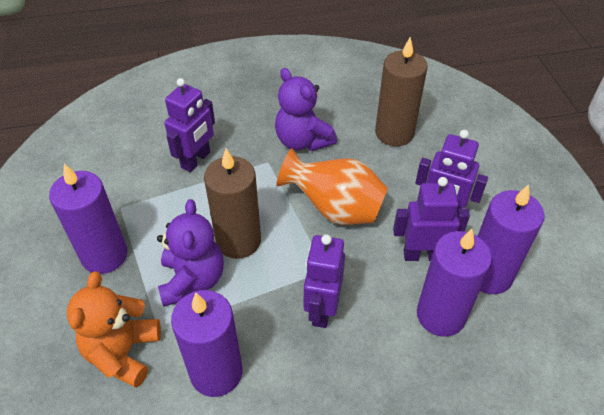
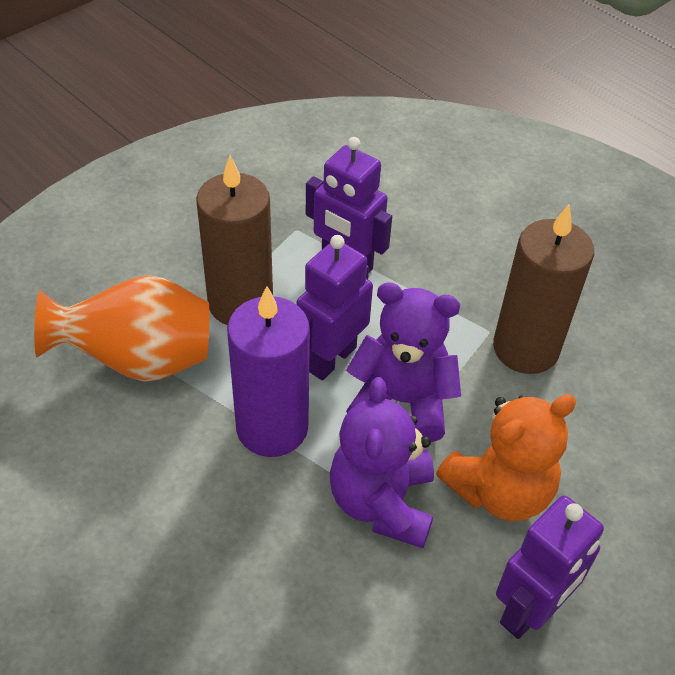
purple candle: [49,164,127,274] [171,290,242,397] [417,229,492,337] [478,184,545,294] = 4 -> [227,286,310,457] = 1
purple robot: [164,78,215,172] [304,234,345,328] [393,177,470,261] [415,130,488,211] = 4 -> [297,235,373,380] [306,137,392,273] [496,496,604,639] = 3

